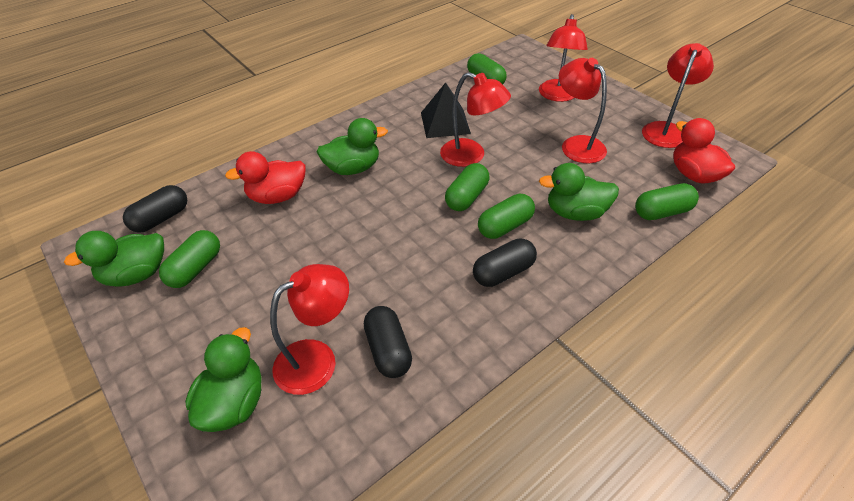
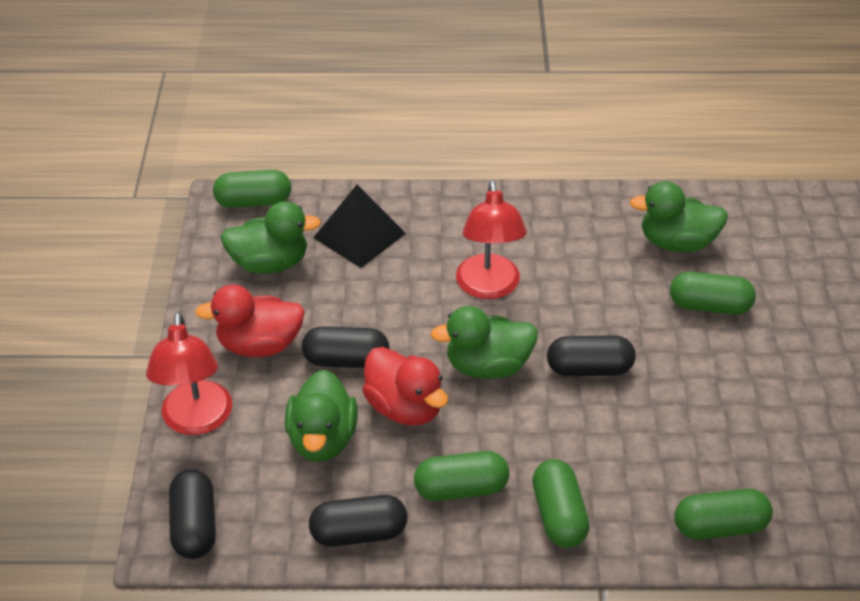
black capsule: [123,185,187,233] [364,306,412,378] [473,239,537,287] = 3 -> [169,469,216,559] [302,327,390,368] [309,495,407,547] [547,335,636,376] = 4
red lamp: [270,264,349,395] [440,72,511,167] [539,14,588,102] [559,58,607,163] [642,43,714,148] = 5 -> [146,312,232,435] [456,181,527,299] = 2

